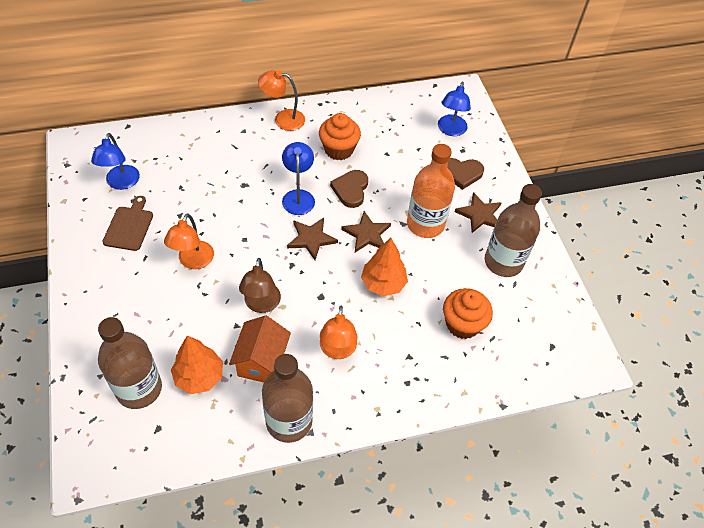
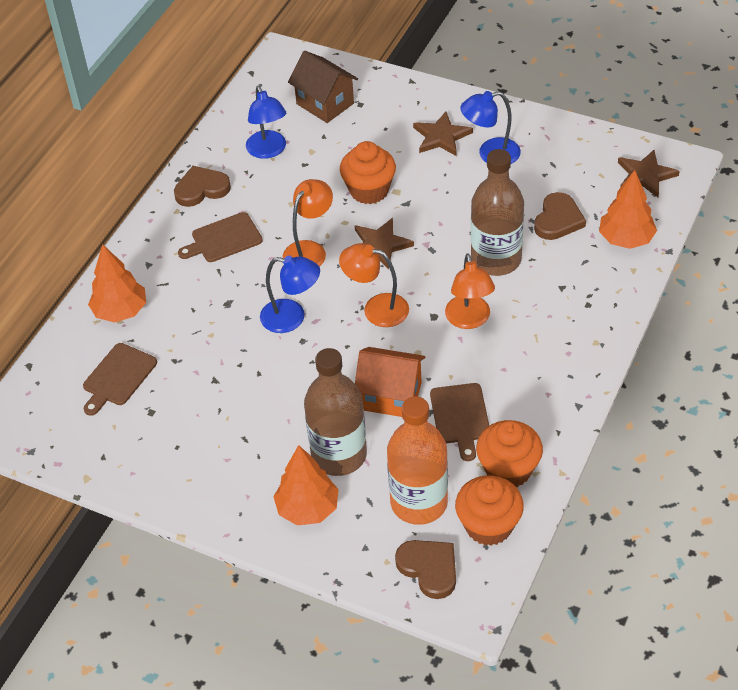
brown bottle: [98,317,162,409] [262,354,313,443] [485,184,542,277] = 3 -> [304,348,367,476] [471,149,524,276] = 2
brown cutting board: [102,196,153,251] = 1 -> [83,343,157,416] [178,212,263,262] [430,383,489,461] = 3
brown heart: [330,170,368,208] [447,158,484,190] = 2 -> [174,166,231,207] [395,540,456,599] [534,192,586,240] = 3
brown house: none = 0 -> [288,51,358,123] = 1
brown lamp: [239,258,281,313] = 1 -> none = 0
orange cupcake: [319,113,361,160] [443,288,493,339] = 2 -> [340,141,396,204] [455,475,524,546] [476,420,543,487] = 3
orange tree: [171,336,223,394] [361,238,408,296] = 2 -> [88,244,146,323] [273,445,339,526] [599,170,657,249] = 3

